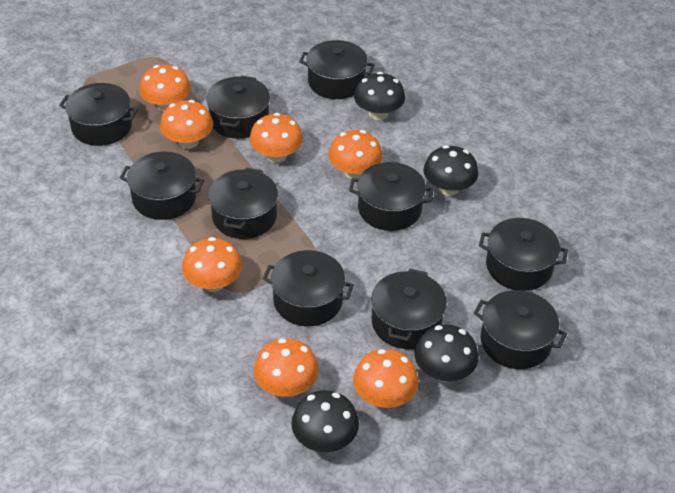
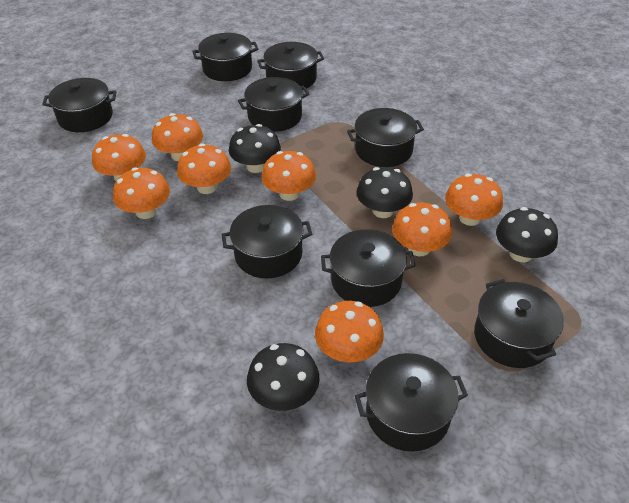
black pot: [59,83,138,146] [120,152,204,220] [206,76,270,139] [209,168,278,239] [262,250,354,326] [299,40,375,99] [349,162,434,231] [371,269,447,349] [474,290,567,369] [479,218,568,291] = 10 -> [42,78,116,132] [192,33,258,81] [221,205,312,278] [238,77,310,132] [257,42,324,90] [321,229,416,307] [347,108,424,167] [355,353,468,452] [474,279,564,368] = 9
orange mushroom: [139,65,191,112] [160,100,213,149] [182,237,242,292] [249,113,303,163] [254,338,319,397] [329,130,383,179] [353,349,418,408] = 7 -> [92,134,146,181] [113,167,170,219] [152,113,203,161] [177,144,231,194] [262,151,316,201] [315,301,384,362] [392,202,452,256] [445,173,503,226] = 8

